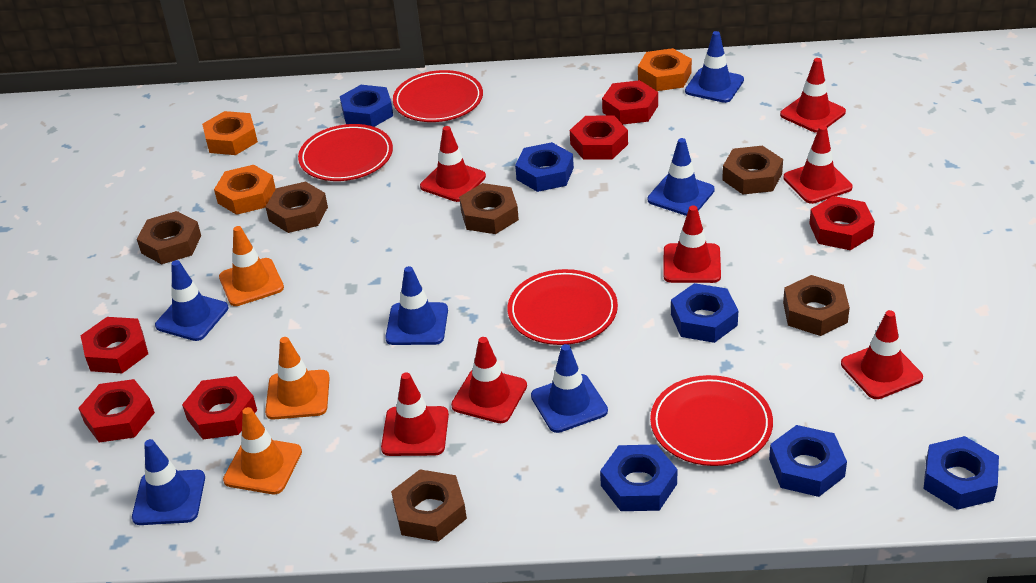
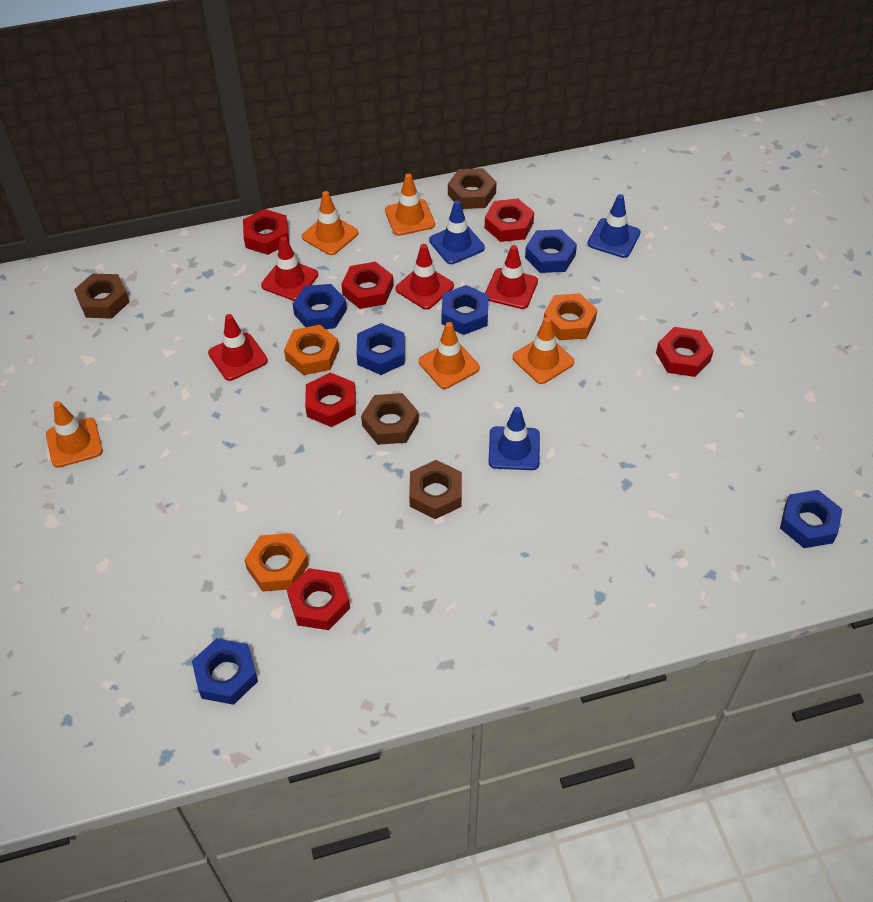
blue traffic cone: [132,439,205,525] [155,260,228,341] [385,266,448,345] [531,344,608,433] [647,138,715,216] [685,31,744,103] = 6 -> [429,200,485,264] [488,407,540,470] [587,194,641,258] = 3
brown nut: [137,211,201,264] [266,182,328,233] [391,469,467,542] [459,183,519,234] [722,146,783,194] [783,275,850,336] = 6 -> [74,273,129,319] [361,393,419,445] [409,460,462,519] [448,168,497,209] = 4
orange traffic cone: [219,226,284,306] [223,407,302,494] [265,337,330,419] = 3 -> [46,401,103,468] [302,191,358,255] [385,173,435,236] [419,322,480,389] [512,317,574,384] = 5
red plate: [298,124,393,181] [393,70,483,122] [508,269,618,345] [650,375,773,466] = 4 -> none = 0
red traffic cone: [381,372,449,456] [420,126,486,202] [451,337,527,423] [663,205,721,283] [780,58,846,133] [783,125,853,204] [841,310,923,399] = 7 -> [208,314,268,381] [261,236,318,301] [395,244,454,309] [485,245,538,309] = 4

